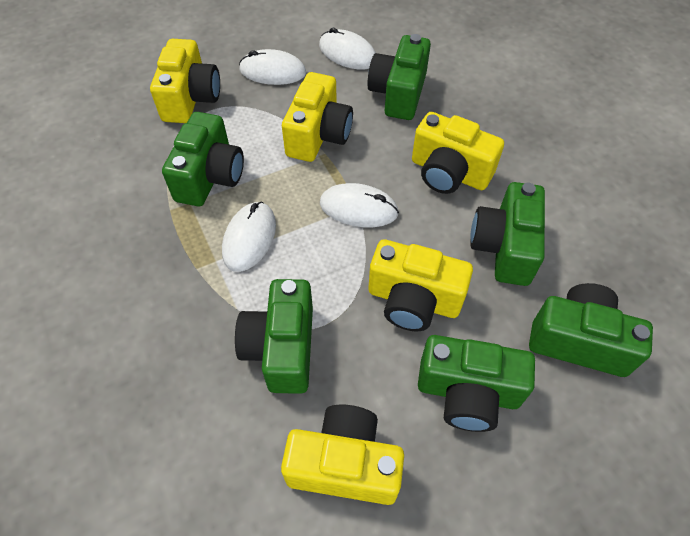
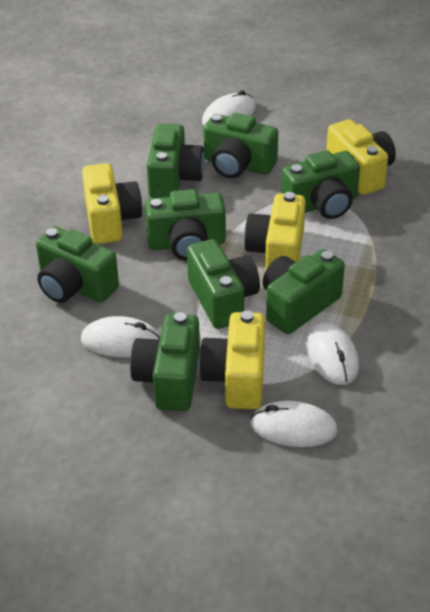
green camera: [162,112,244,206] [235,279,313,394] [367,34,431,120] [418,335,535,432] [470,182,545,286] [529,283,653,377] = 6 -> [36,226,119,303] [130,312,200,411] [145,189,226,261] [147,124,205,198] [187,239,260,329] [203,113,278,178] [263,249,345,334] [281,150,360,219] = 8
yellow camera: [150,39,220,123] [281,404,404,505] [282,72,353,162] [369,239,473,331] [412,112,504,194] = 5 -> [82,163,142,244] [199,311,265,409] [244,192,306,270] [327,119,396,195] = 4

